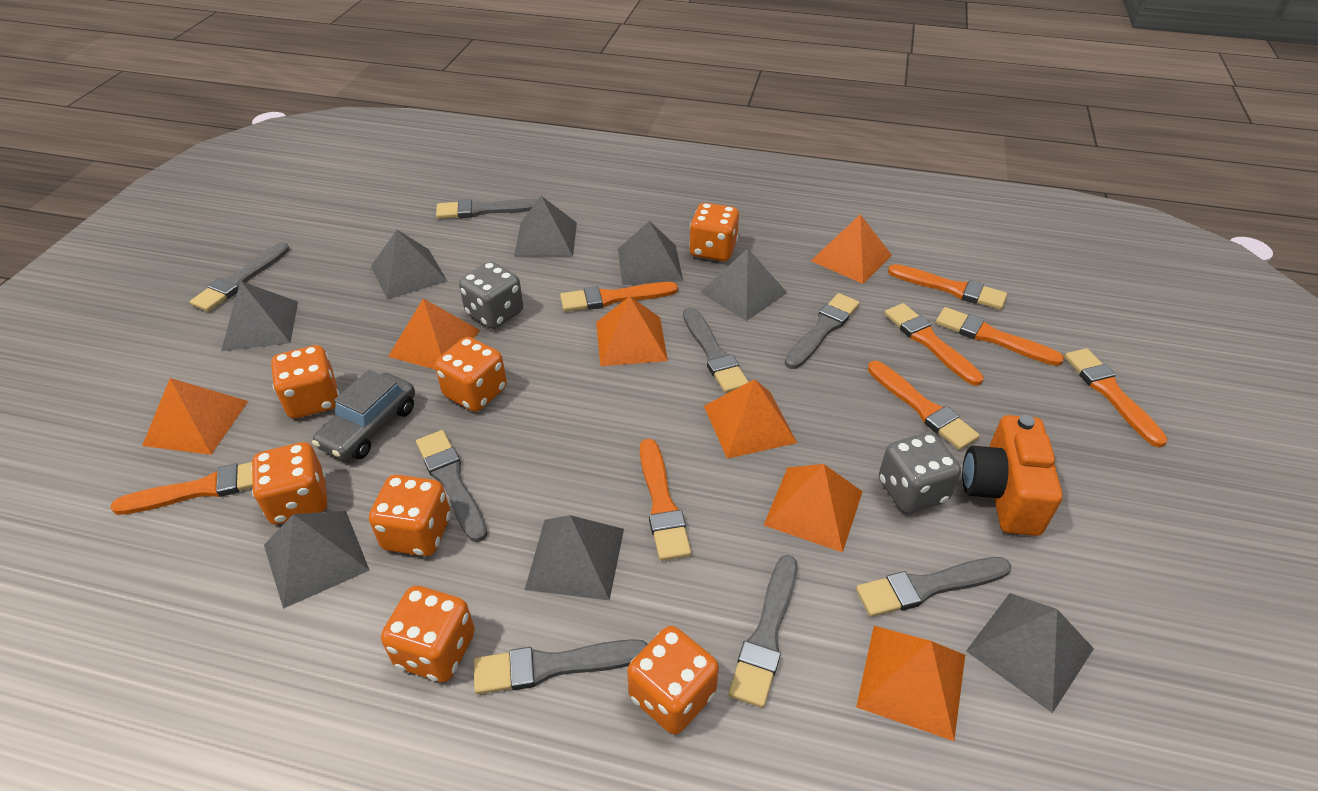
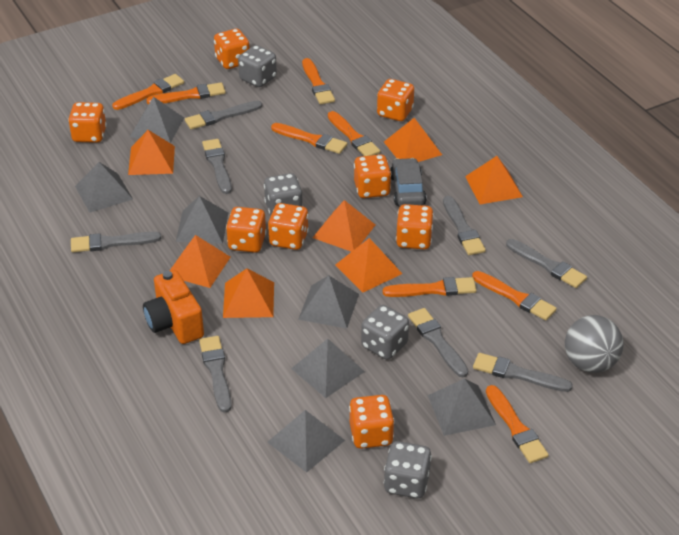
grey ball: none = 0 -> [565,315,623,373] = 1
grey dice: [459,261,523,329] [879,432,961,514] = 2 -> [238,45,277,87] [264,173,303,215] [361,305,409,360] [384,441,432,498] = 4
grey pyramid: [221,281,298,351] [264,511,370,609] [371,230,447,300] [514,196,577,256] [525,515,624,601] [618,221,683,285] [700,248,787,321] [966,593,1094,713] = 8 -> [75,162,133,213] [130,97,184,143] [176,196,228,244] [267,410,345,473] [291,339,365,398] [298,275,359,329] [428,378,496,436] = 7
orange dice: [251,442,327,524] [271,345,340,418] [369,475,451,556] [381,586,475,682] [435,337,507,412] [627,626,719,735] [689,203,739,261] = 7 -> [68,102,107,143] [214,29,249,69] [226,207,267,253] [268,203,309,250] [349,395,395,449] [354,154,391,198] [377,79,414,121] [396,204,434,249] = 8

